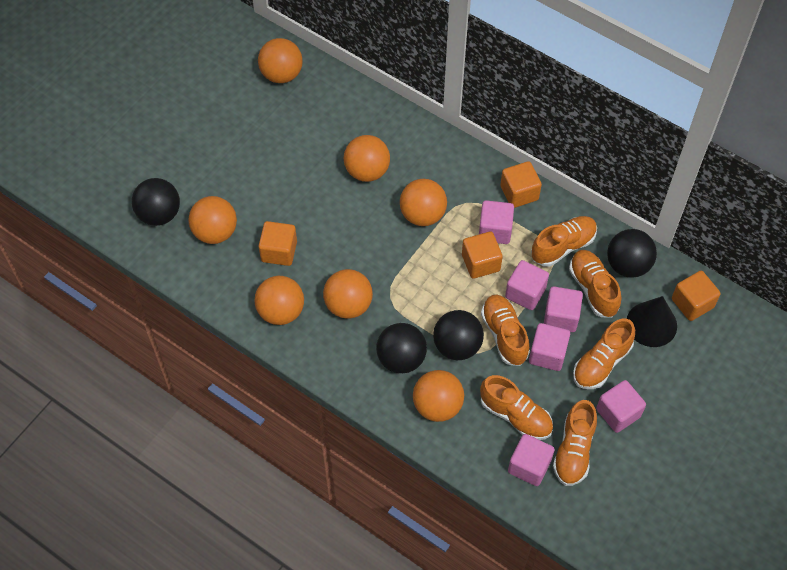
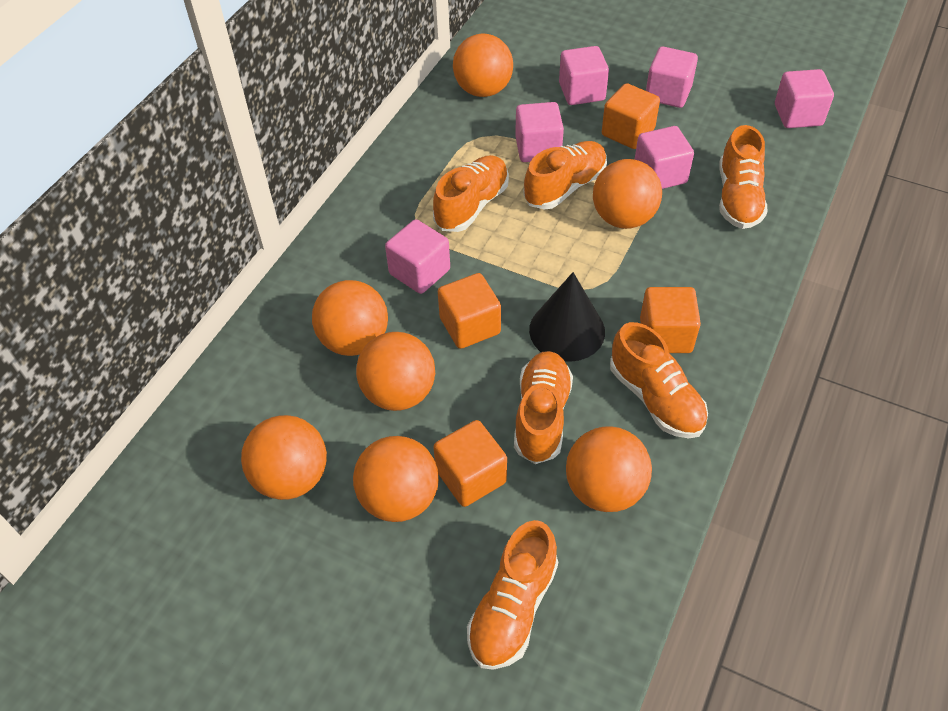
black ball: [132,178,180,226] [376,323,427,373] [433,310,484,360] [607,229,657,278] = 4 -> none = 0

